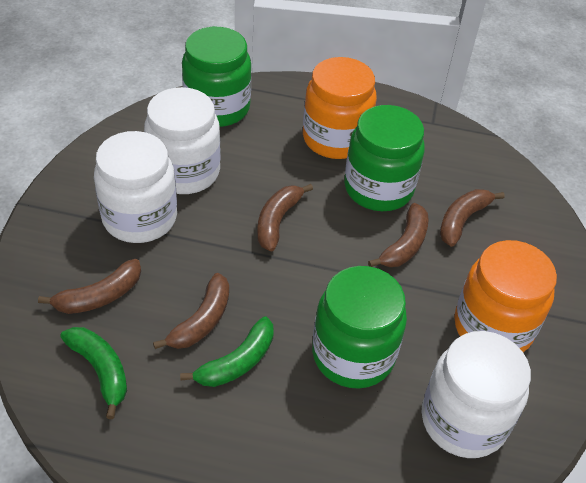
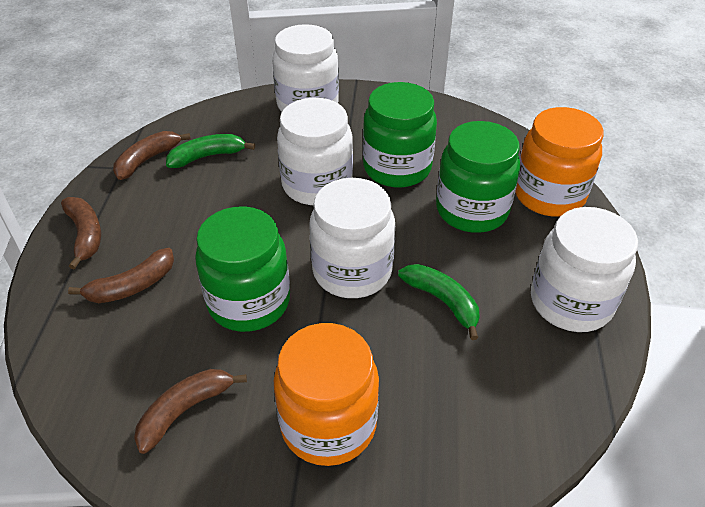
brown banana: [38,259,141,314] [153,273,229,349] [257,184,313,252] [368,203,428,267] [440,189,505,247] = 5 -> [61,197,101,270] [68,248,174,303] [113,131,191,180] [134,369,247,454] = 4
white jar: [94,131,177,243] [144,87,221,194] [422,331,531,458] = 3 -> [272,24,339,112] [277,98,353,205] [309,178,395,298] [531,207,638,332] = 4

